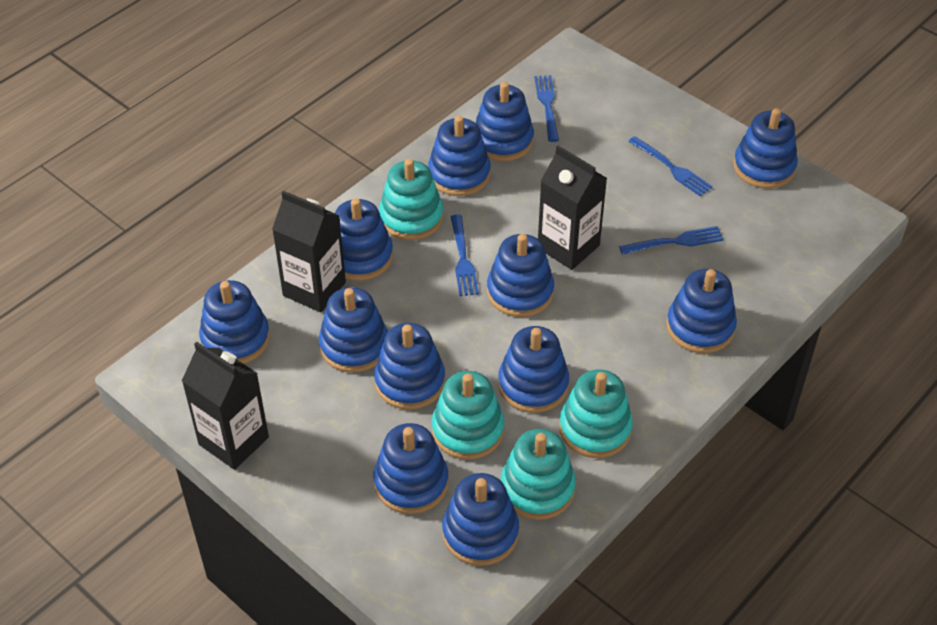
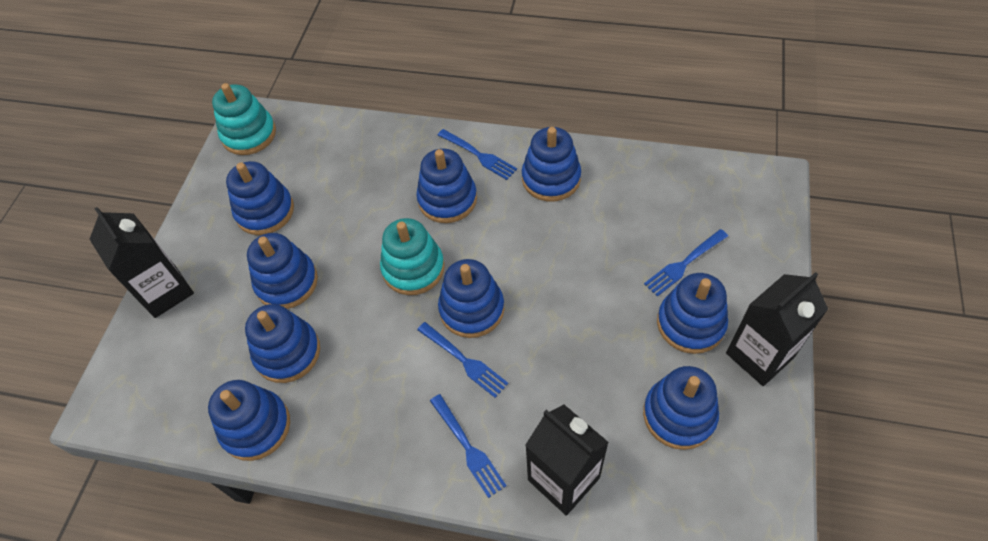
blue stacking toy: [199,280,270,364] [319,287,388,373] [335,198,393,281] [374,323,445,410] [374,423,449,514] [428,116,491,196] [442,473,519,566] [475,82,534,161] [487,234,554,317] [498,326,569,413] [667,269,737,353] [733,108,798,189] = 12 -> [208,380,290,461] [226,161,294,235] [245,304,320,383] [247,233,318,309] [416,148,477,223] [438,259,505,338] [522,127,581,202] [643,366,719,450] [657,273,728,354] = 9
turquoise stacking toy: [379,159,443,240] [432,371,504,460] [501,429,576,520] [559,369,633,458] = 4 -> [212,83,276,155] [380,218,444,295] = 2

